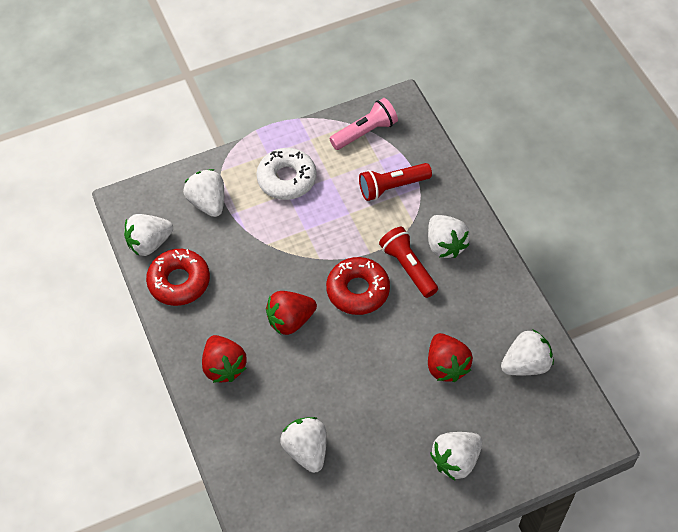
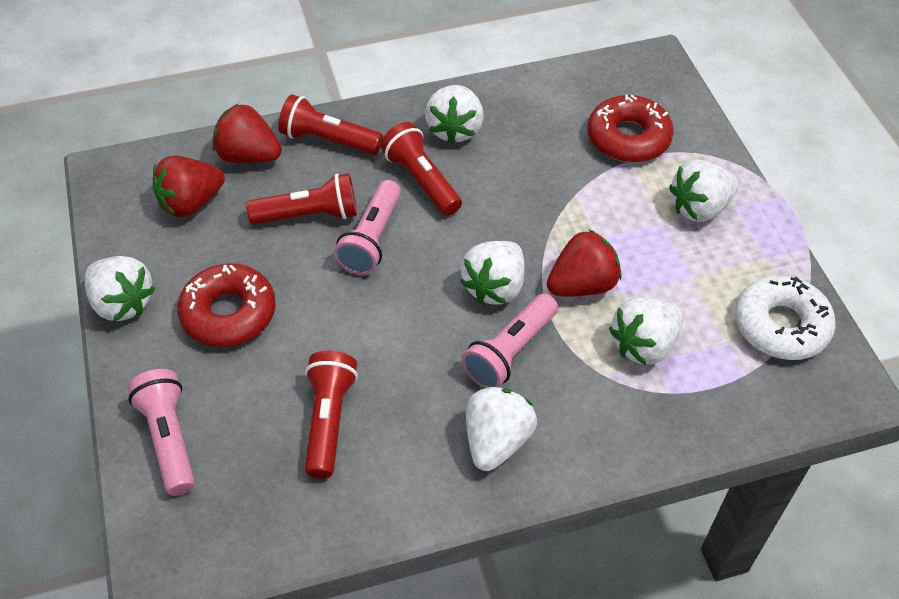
pink flashlight: [329,98,398,150] = 1 -> [128,369,195,496] [334,180,401,275] [462,293,558,387] = 3
red flashlight: [359,163,432,201] [379,227,438,298] = 2 -> [246,173,357,224] [278,94,383,155] [305,351,358,478] [380,122,462,216] = 4

